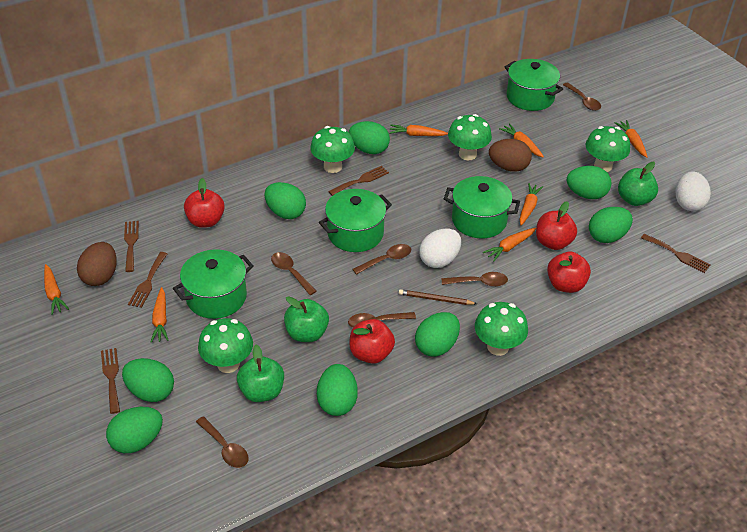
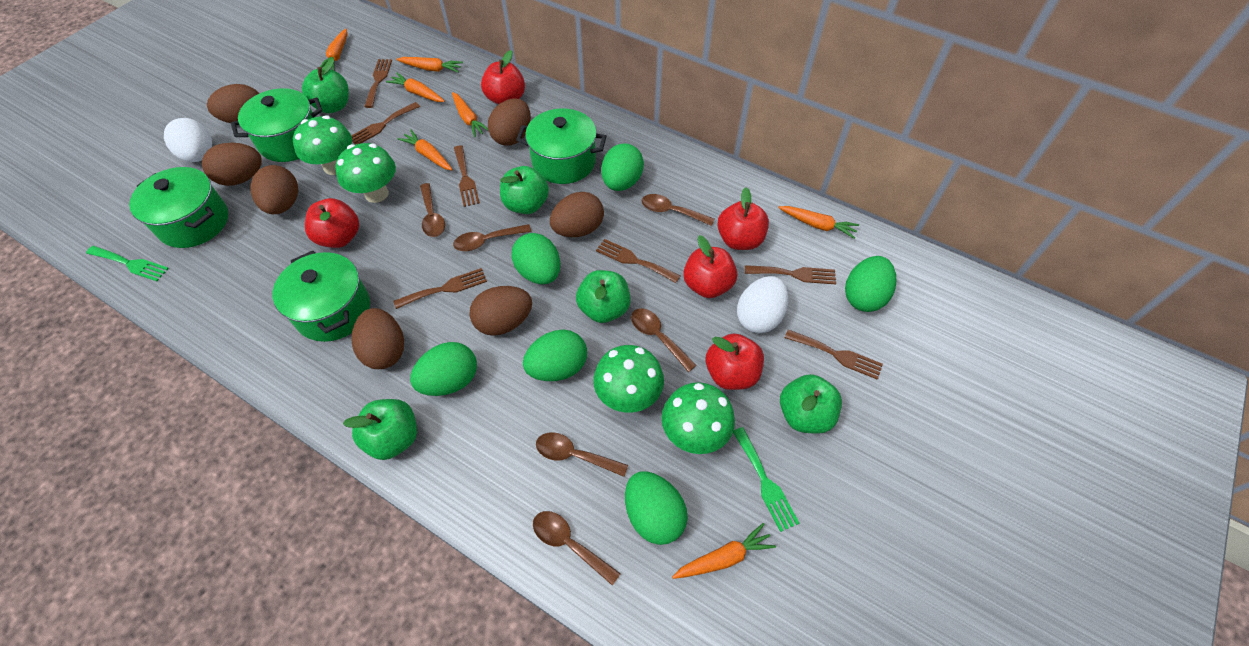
brown egg: [77,242,117,286] [489,139,532,172] = 2 -> [202,143,262,186] [207,84,259,123] [250,165,298,214] [352,308,404,369] [469,286,532,336] [488,99,531,146] [550,192,604,237] = 7
brown fork: [101,348,120,414] [124,221,139,272] [128,252,167,308] [328,166,389,196] [641,234,711,273] = 5 -> [351,102,420,145] [364,59,392,108] [394,268,487,309] [454,145,480,207] [596,239,681,283] [745,265,836,284] [785,329,883,380] = 7
brown pencil: [399,289,477,305] = 1 -> none = 0
green apple: [237,345,284,402] [284,296,329,342] [618,162,658,206] = 3 -> [302,59,349,113] [343,399,417,460] [500,166,549,214] [576,270,631,323] [780,374,842,434] = 5
green egg: [106,407,163,453] [122,358,174,402] [264,182,306,219] [317,364,358,416] [349,121,390,154] [415,312,460,357] [567,166,612,199] [589,207,633,243] = 8 -> [410,342,477,396] [511,233,560,284] [523,329,587,381] [601,143,644,191] [625,471,688,545] [845,256,896,312] = 6
green fork: none = 0 -> [86,246,169,281] [733,427,799,532] = 2
green mushroom: [198,318,253,373] [310,126,355,173] [448,114,492,160] [475,302,528,356] [585,126,630,172] = 5 -> [293,115,352,175] [335,143,396,203] [593,345,664,413] [662,382,735,454] = 4
red apple: [184,178,225,228] [349,319,395,364] [536,201,577,250] [547,252,591,293] = 4 -> [305,198,359,248] [481,50,525,105] [683,235,737,298] [706,333,764,390] [717,187,769,250] = 5

